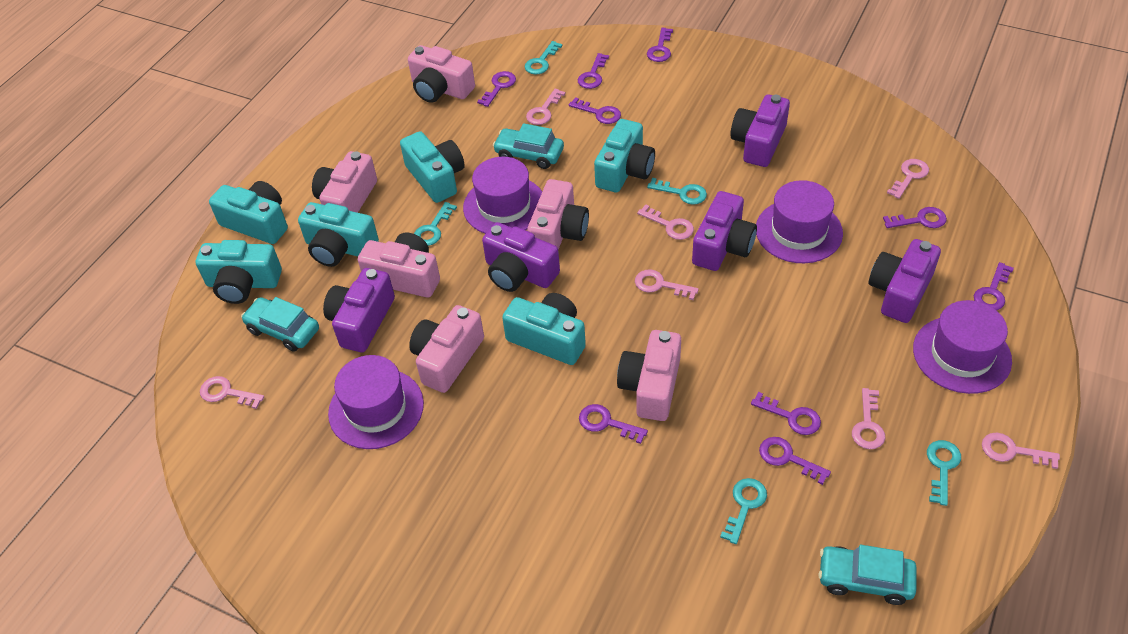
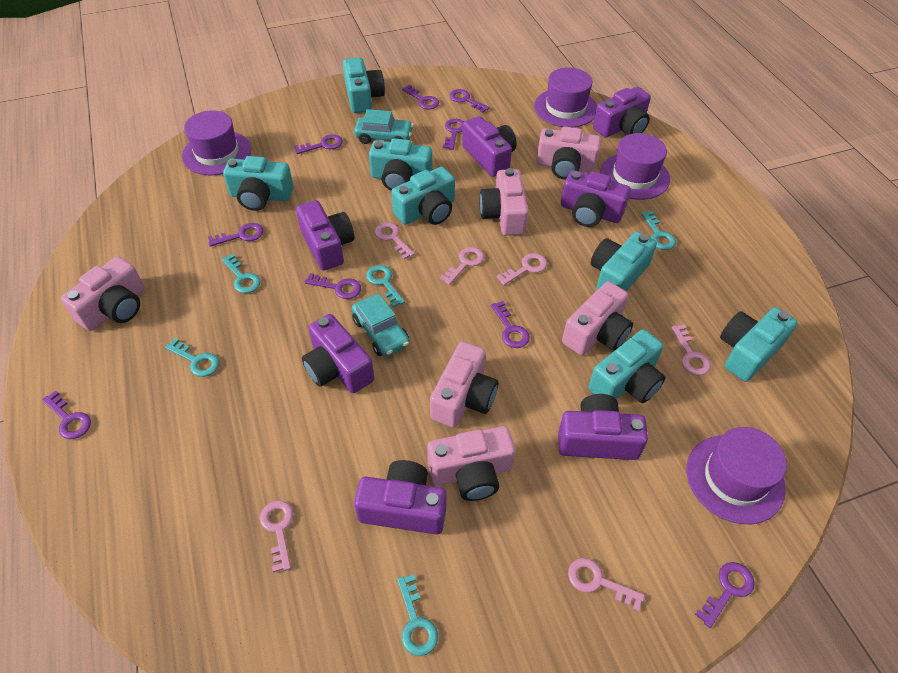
pink key: [200,376,264,409] [526,89,565,125] [635,269,699,300] [637,204,694,240] [852,388,885,449] [887,159,929,199] [982,433,1060,469] = 7 -> [260,500,293,572] [375,222,415,259] [440,247,484,285] [496,253,547,285] [568,558,645,611] [671,325,711,375] = 6
purple camera: [323,268,395,352] [482,222,560,292] [692,191,757,271] [730,95,790,167] [869,239,941,323] = 5 -> [296,200,354,271] [302,314,374,393] [354,460,446,535] [462,116,517,177] [558,394,648,460] [561,170,631,227] [593,87,651,138] = 7
turquoise camera: [196,240,282,304] [209,181,288,244] [298,202,379,267] [400,131,465,203] [502,293,586,365] [594,119,655,192] = 6 -> [223,156,293,211] [343,57,385,113] [369,138,432,191] [391,167,455,225] [588,329,665,403] [591,232,657,291] [720,307,798,382] = 7
turquoise car: [241,297,319,352] [493,123,564,169] [818,545,917,605] = 3 -> [352,294,410,357] [354,109,413,144] = 2

